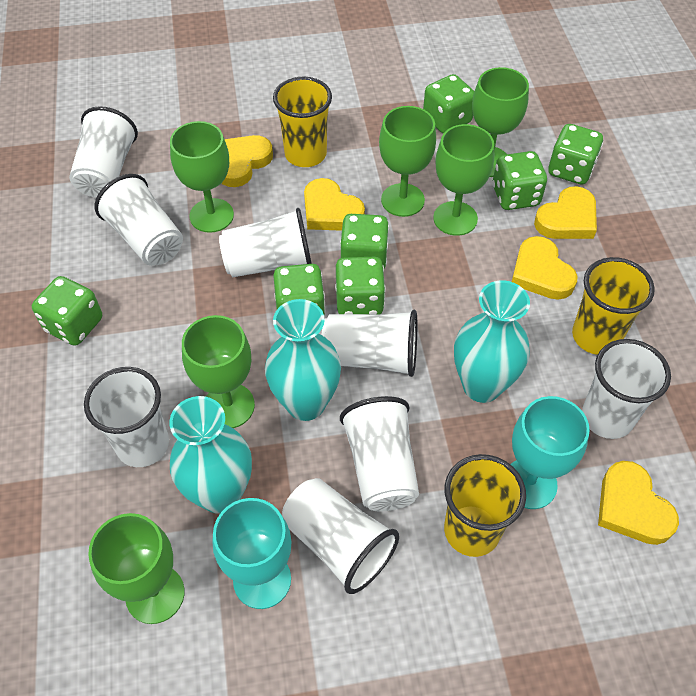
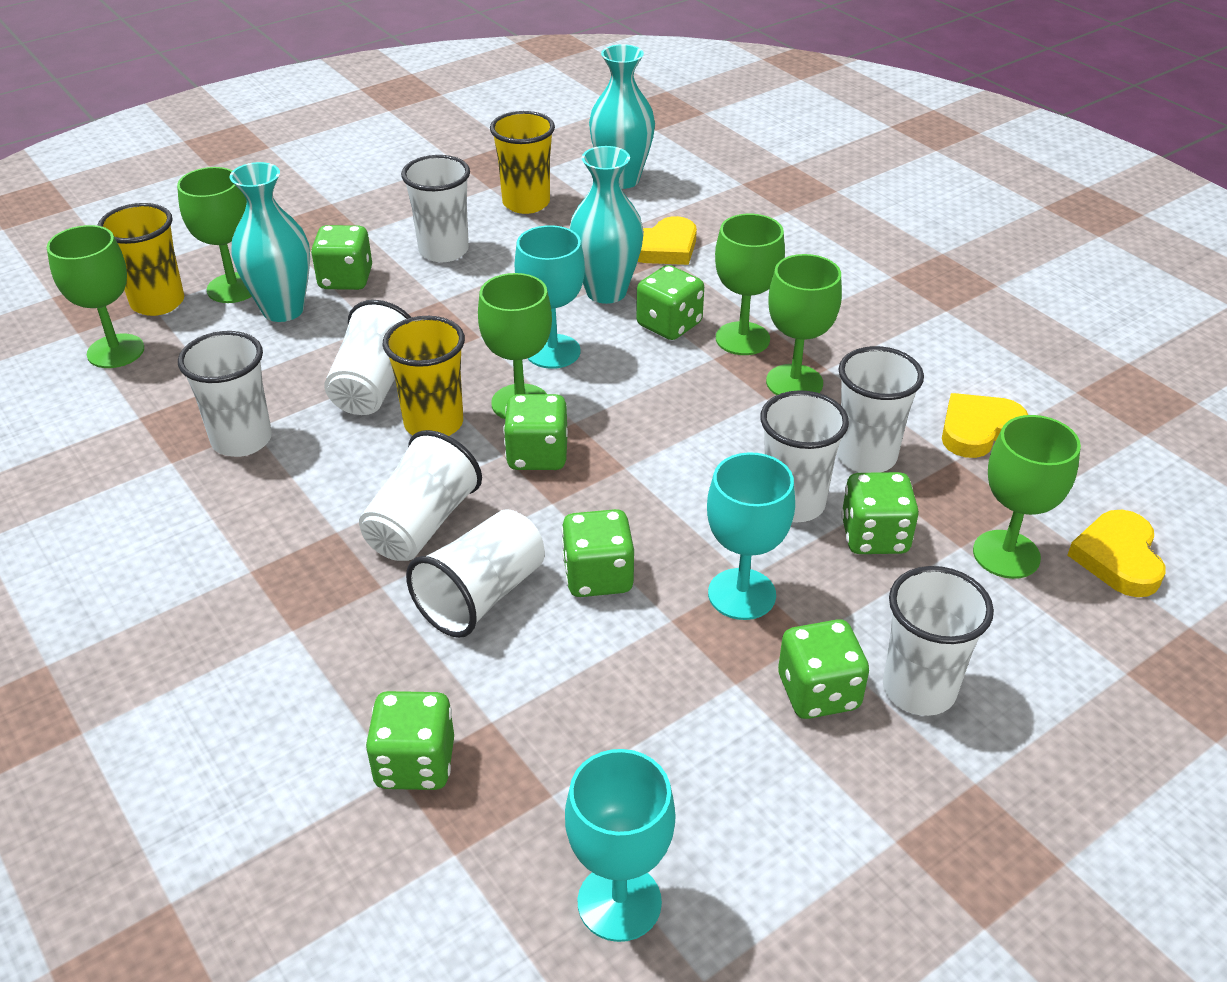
turquoise goblet: [212,498,292,609] [510,396,590,509] = 2 -> [515,225,585,369] [565,749,675,942] [707,452,795,620] = 3
yellow heart: [222,135,273,187] [304,178,365,231] [512,236,577,300] [534,186,597,239] [598,461,679,545] = 5 -> [638,216,697,265] [942,393,1028,458] [1068,510,1165,597] = 3

